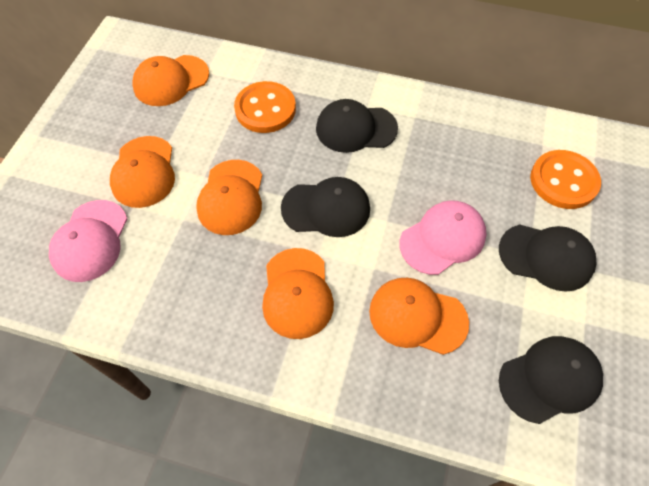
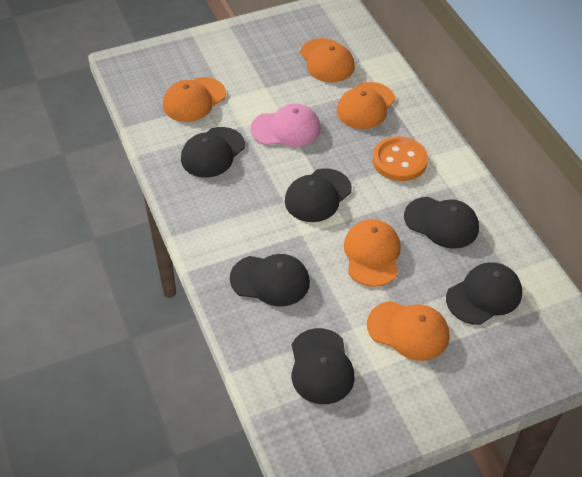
black cap: [281,177,370,237] [316,99,398,153] [499,224,596,292] [499,336,603,424] = 4 -> [181,127,245,177] [230,254,310,307] [285,168,352,222] [292,328,355,404] [404,197,479,249] [446,262,522,325] = 6
orange button: [234,81,296,133] [530,150,601,209] = 2 -> [373,136,428,181] = 1
pink cap: [49,200,127,282] [399,200,487,275] = 2 -> [251,104,321,147] = 1

